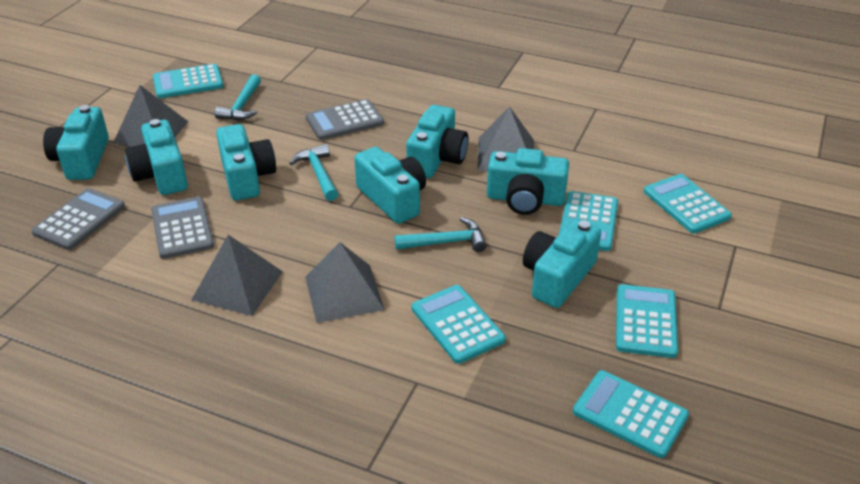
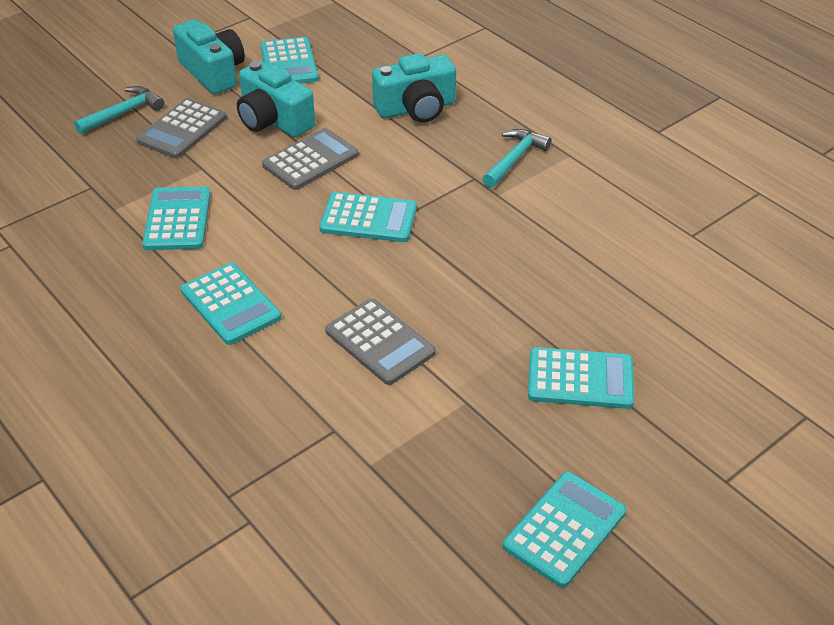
grey pyramid: [113,85,188,147] [191,235,283,316] [305,242,385,323] [478,107,534,171] = 4 -> none = 0
turquoise camera: [43,105,109,180] [125,119,188,195] [216,124,276,200] [354,147,426,224] [406,105,468,178] [487,148,569,215] [523,219,601,308] = 7 -> [173,19,245,94] [237,61,315,137] [372,53,456,123] = 3
turquoise hammer: [215,74,261,120] [289,144,338,201] [395,217,487,252] = 3 -> [74,86,164,134] [482,129,552,188] = 2

